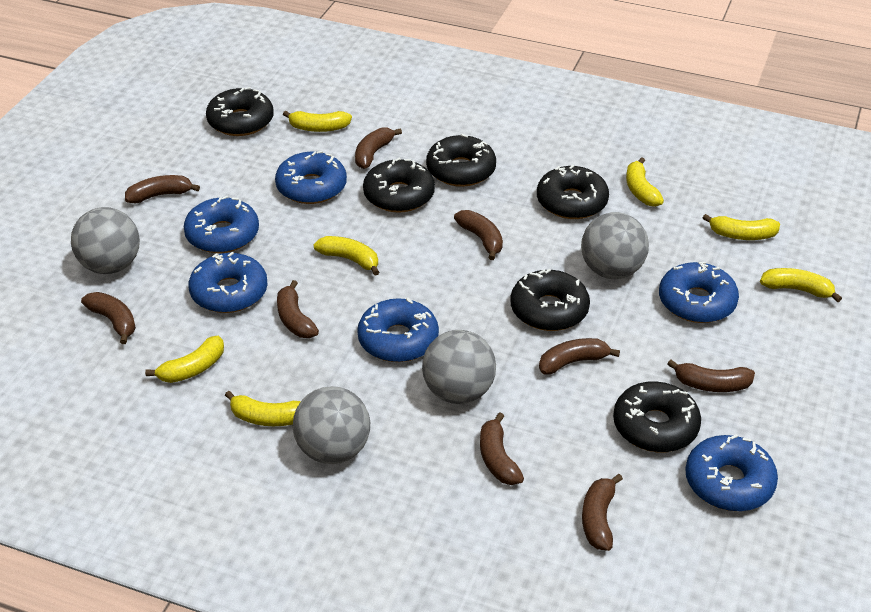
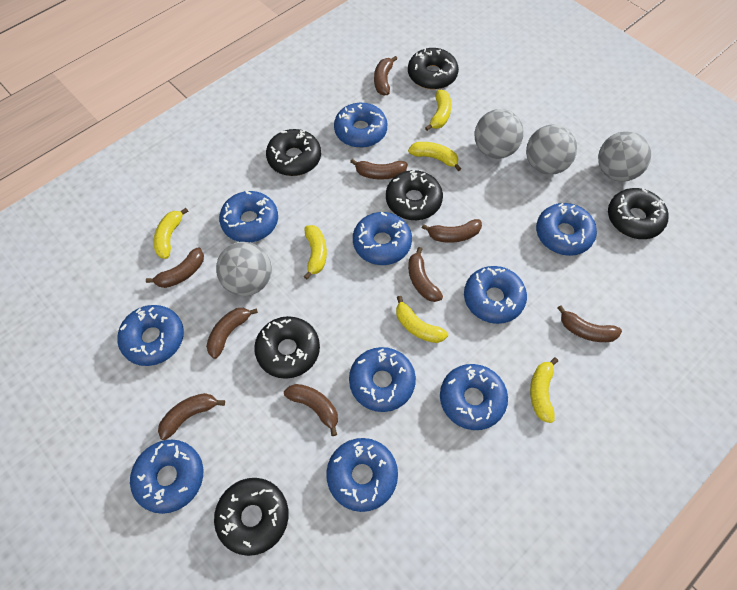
blue donut: [184,196,259,253] [188,252,268,313] [275,151,347,204] [357,298,439,362] [659,262,739,323] [685,434,778,511] = 6 -> [117,305,184,366] [130,440,203,514] [219,191,278,242] [326,438,398,512] [334,103,388,148] [349,347,416,412] [353,212,412,265] [440,364,508,430] [464,266,527,324] [536,203,597,256] = 10
yellow banana: [145,336,224,383] [225,391,301,426] [283,110,352,132] [314,236,379,275] [626,157,664,207] [703,214,780,240] [760,268,842,302] = 7 -> [154,208,188,259] [304,225,327,279] [396,296,448,343] [408,142,461,171] [425,90,451,131] [530,357,558,423] = 6

